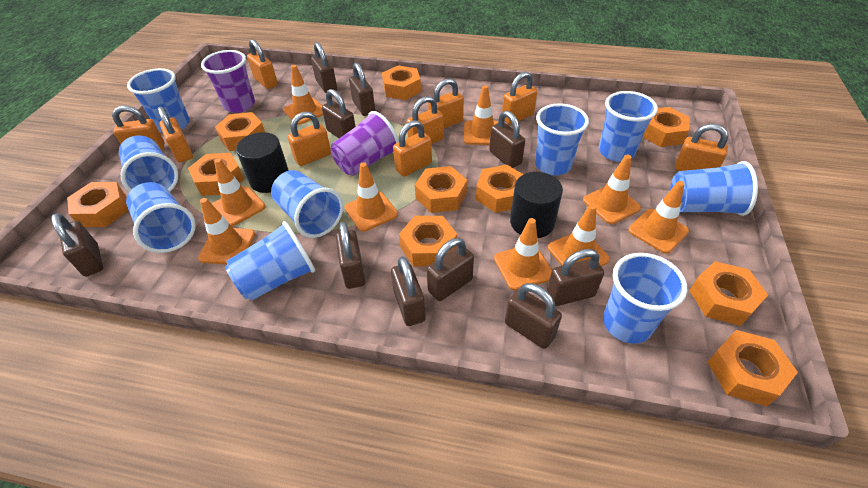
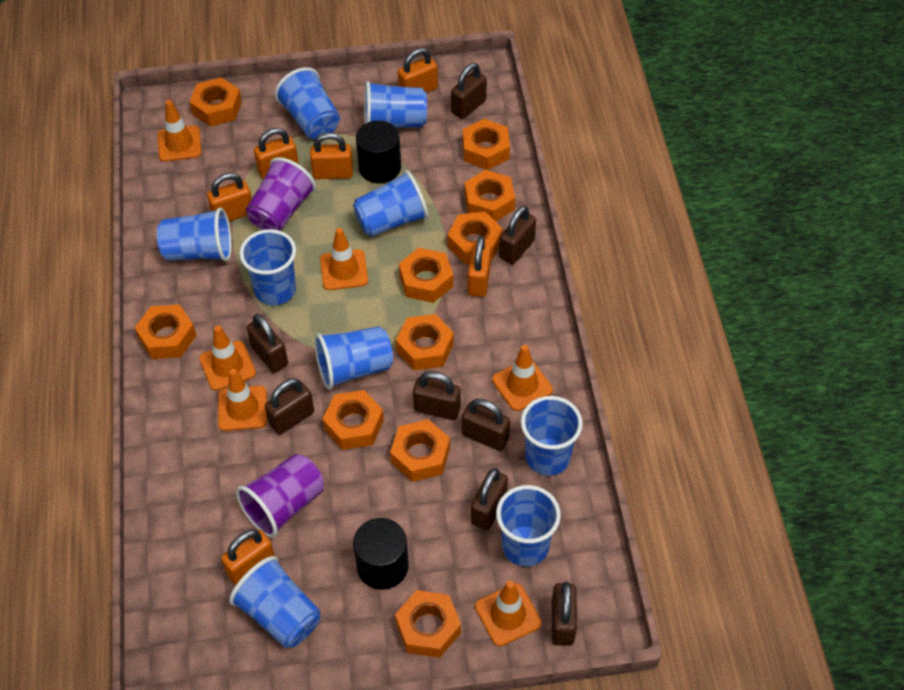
brown padlock: [51,213,103,277] [311,42,337,93] [322,89,356,138] [336,222,366,289] [349,63,375,116] [391,256,426,326] [427,238,474,301] [489,111,525,168] [505,283,562,349] [547,249,604,306] = 10 -> [247,314,288,373] [265,378,314,435] [413,371,461,420] [451,63,487,119] [462,399,510,451] [471,468,508,530] [499,206,536,264] [552,582,577,646] = 8
orange padlock: [112,105,165,150] [157,106,193,163] [247,39,278,89] [288,111,331,166] [393,120,432,177] [407,96,444,144] [428,78,464,128] [502,72,537,125] [675,124,728,171] = 9 -> [207,173,252,221] [221,529,275,585] [254,128,299,180] [310,132,353,179] [398,48,438,93] [468,236,491,297] = 6
orange traffic cone: [198,198,255,264] [212,158,266,227] [283,65,323,125] [345,162,398,232] [464,85,498,145] [494,218,552,291] [548,204,610,266] [583,155,641,224] [628,181,689,254] = 9 -> [158,100,202,162] [199,325,256,391] [218,369,267,431] [320,228,368,290] [475,581,542,647] [492,345,553,411] = 6

